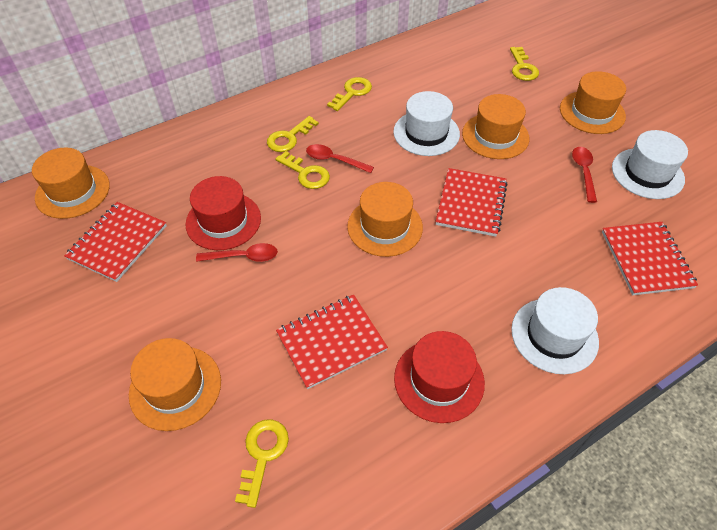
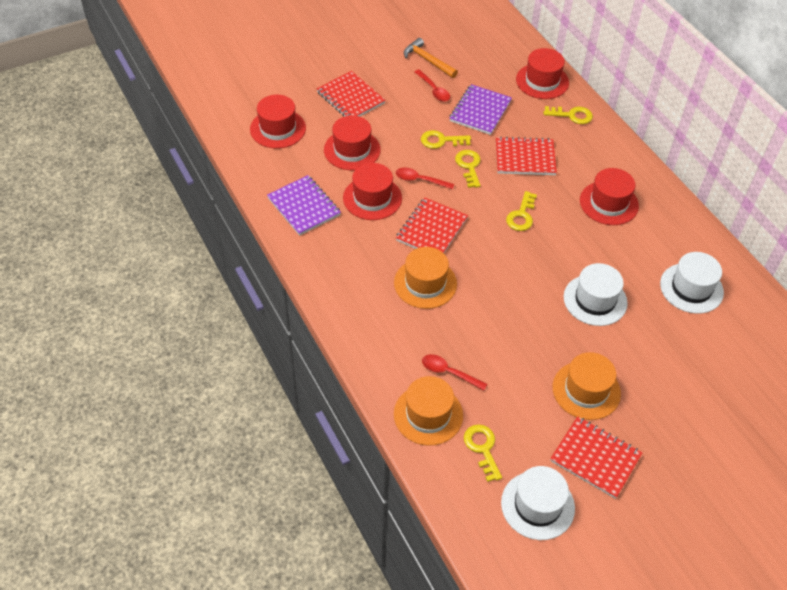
orange hammer: none = 0 -> [404,38,458,78] = 1
orange hat: [32,148,110,219] [129,338,221,431] [347,182,423,257] [462,94,529,159] [560,71,626,134] = 5 -> [394,247,457,309] [394,376,463,446] [553,352,621,420] = 3
purple notebook: none = 0 -> [267,175,341,236] [449,84,512,135] = 2
red hat: [185,176,261,250] [394,331,485,423] = 2 -> [250,95,306,148] [324,115,381,170] [343,163,402,220] [516,48,569,99] [580,168,639,225] = 5

